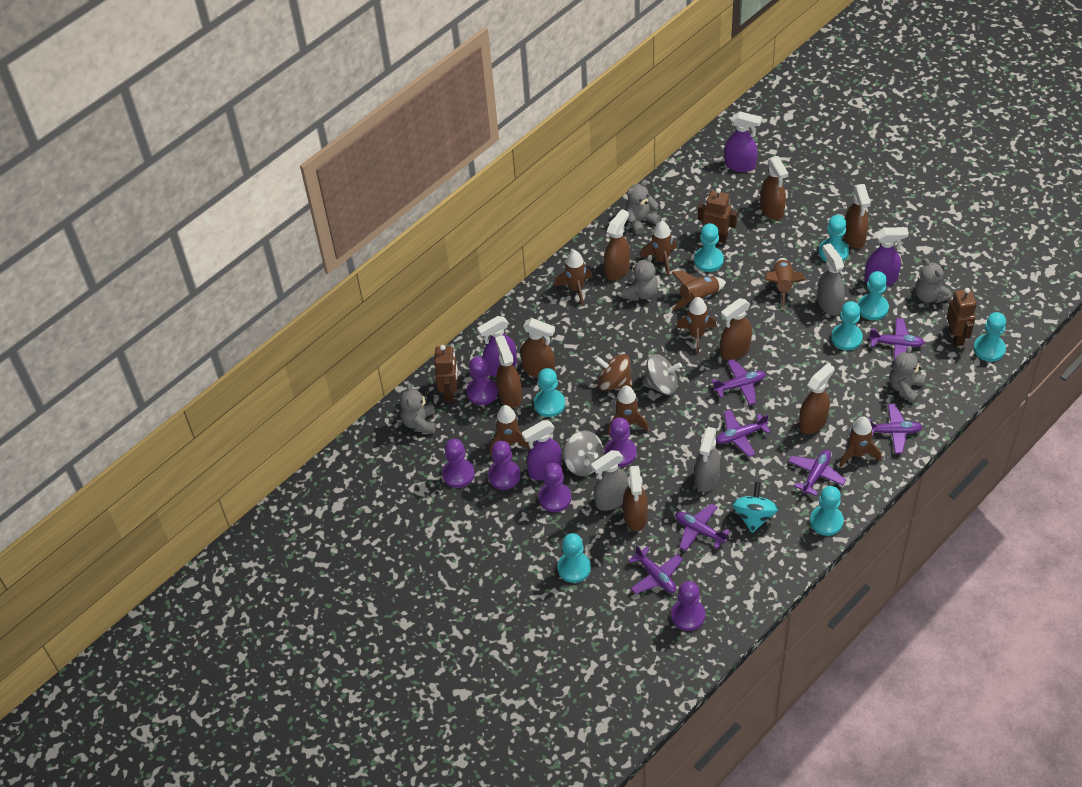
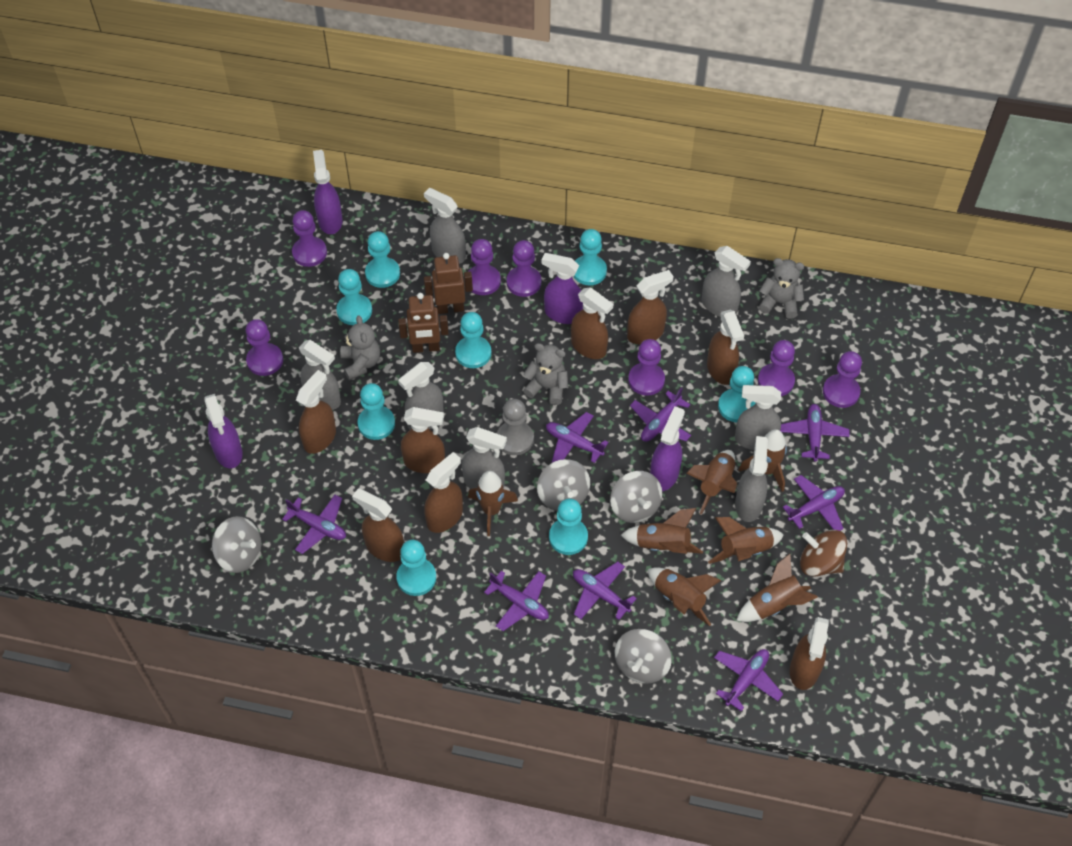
brown robot: [434,345,458,402] [698,188,738,243] [947,288,977,346] = 3 -> [398,293,449,353] [424,253,473,314] = 2
brown rocket: [489,405,530,455] [555,250,592,306] [607,385,649,435] [640,221,677,276] [672,271,726,310] [676,297,717,354] [765,258,805,309] [840,416,881,467] = 8 -> [468,471,518,536] [621,508,703,554] [648,567,721,626] [686,450,737,515] [708,517,784,564] [736,554,818,622] [738,429,787,492] = 7
grey pawn: none = 0 -> [497,399,534,455] = 1
grey spinning top: [564,431,604,476] [642,354,682,395] = 2 -> [212,516,261,573] [537,459,590,511] [610,471,663,523] [614,629,672,684] = 4
grey spray bottle: [591,450,628,511] [695,427,720,492] [817,243,845,316] = 3 -> [299,340,341,410] [398,362,443,430] [424,188,466,264] [462,427,507,489] [702,246,751,317] [735,385,781,450] [735,436,768,522] = 7
grey teddy bear: [400,383,436,434] [622,255,658,301] [625,180,661,235] [889,346,925,403] [915,258,952,303] = 5 -> [340,316,380,380] [523,343,568,405] [759,258,804,319] = 3
purple pawn: [442,439,475,488] [466,356,498,405] [488,440,521,490] [539,463,571,512] [604,417,636,467] [671,581,705,631] = 6 -> [246,319,283,376] [292,210,327,267] [468,239,501,295] [507,240,541,297] [628,339,665,396] [758,340,795,396] [823,351,862,408] = 7
purple plane: [628,544,683,594] [675,503,730,551] [712,359,766,405] [716,409,770,457] [788,450,846,496] [868,404,922,454] [869,318,925,361] = 7 -> [282,495,346,554] [484,571,549,631] [546,412,608,463] [573,562,637,620] [630,387,691,442] [714,649,783,711] [780,404,850,461] [783,475,845,531] = 8
turquoise spinning top: [732,482,779,533] = 1 -> none = 0

